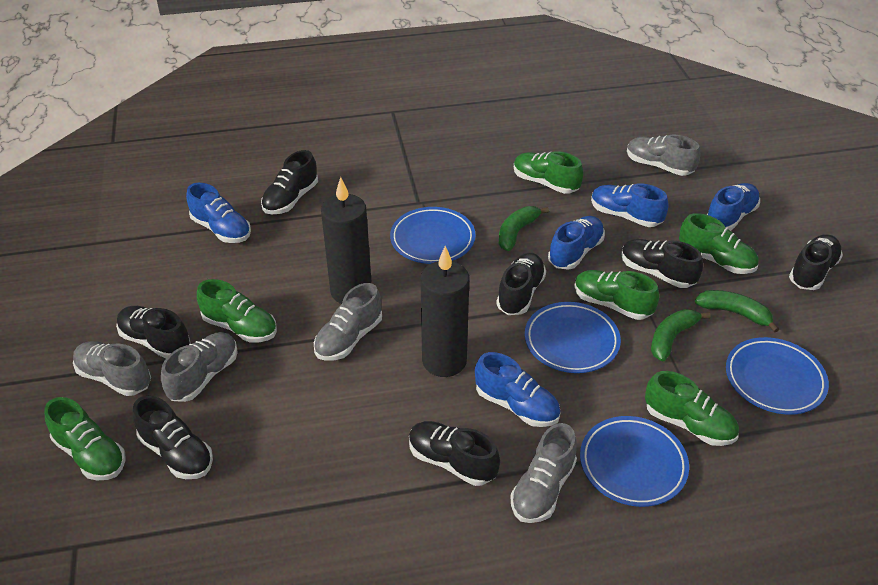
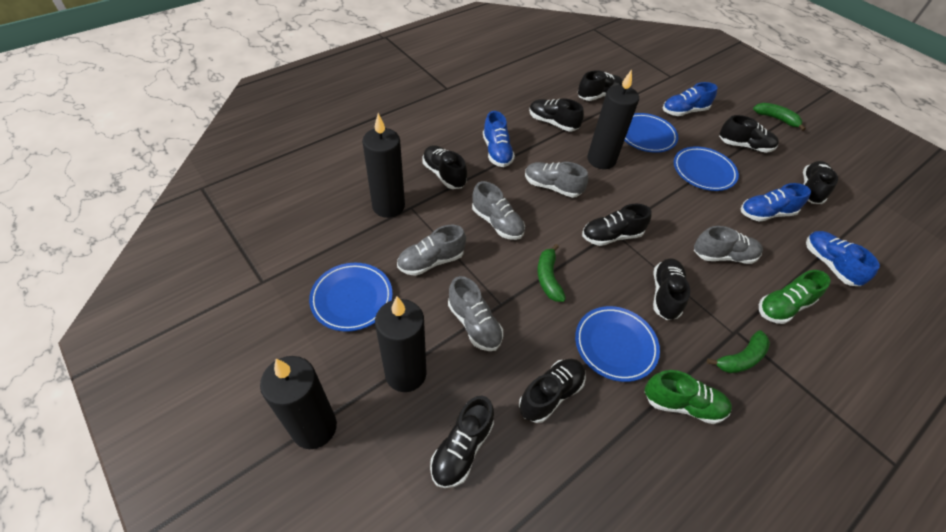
black candle: [321,177,372,304] [420,246,470,377] = 2 -> [260,356,337,449] [362,113,405,218] [375,296,427,392] [587,69,639,169] = 4
black shoe: [116,306,191,358] [133,396,213,479] [261,150,318,214] [409,421,500,486] [496,253,546,315] [621,239,703,288] [789,234,843,290] = 7 -> [422,145,467,189] [430,396,494,488] [519,359,586,423] [529,98,584,131] [578,70,623,101] [582,204,652,246] [653,258,690,320] [719,115,779,153] [803,161,838,204] = 9
blue shoe: [186,183,251,243] [475,352,561,427] [548,216,605,270] [591,183,669,227] [706,183,760,231] = 5 -> [483,111,515,167] [663,82,718,116] [740,183,811,221] [806,231,880,286] = 4
green shoe: [44,397,126,481] [197,279,277,343] [514,151,584,194] [574,270,659,320] [645,371,739,446] [679,213,759,274] = 6 -> [644,370,732,424] [759,270,830,324] = 2

